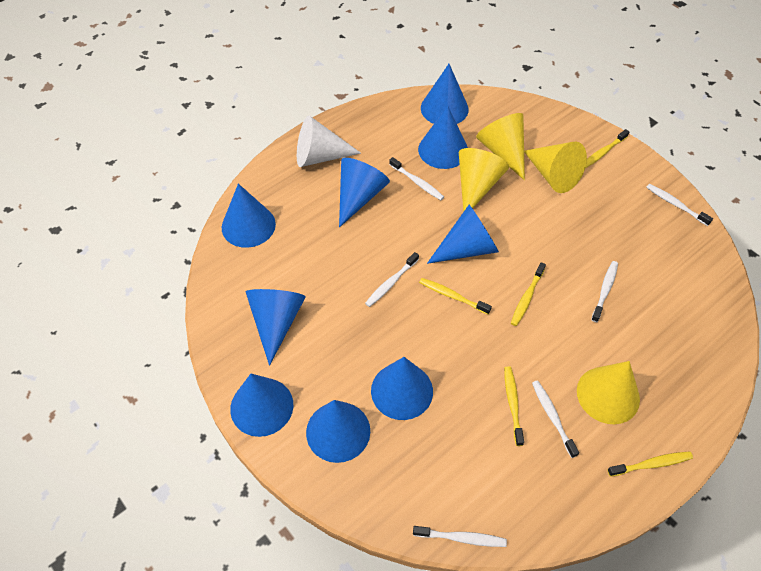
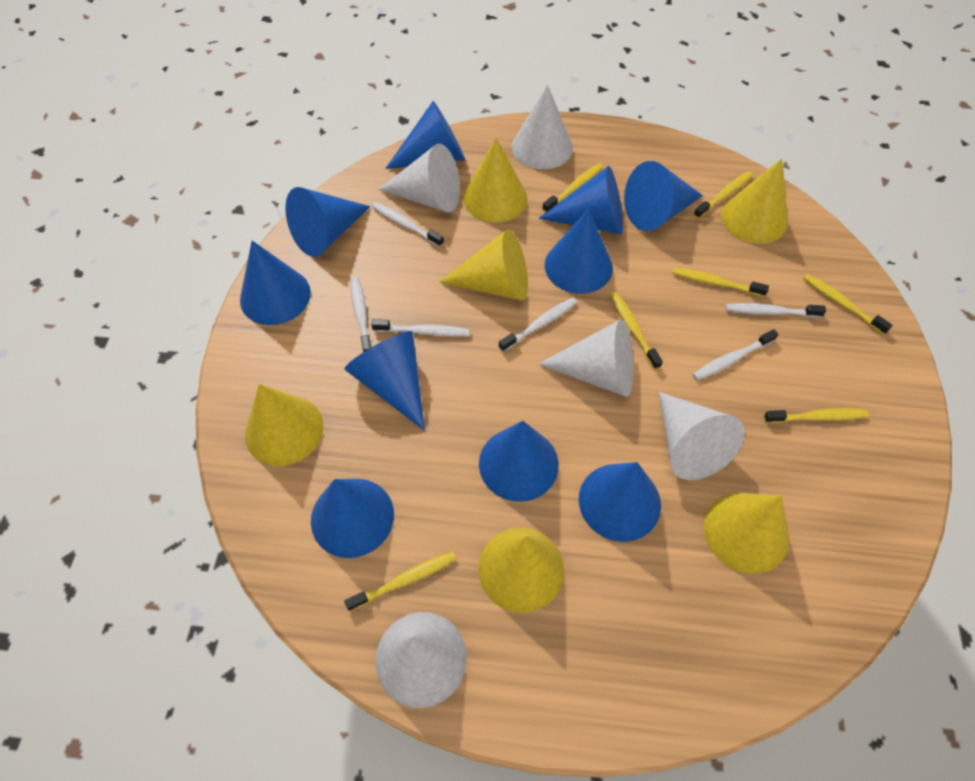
blue cone: [222,184,276,248] [230,374,293,437] [246,289,306,366] [306,400,370,463] [339,158,390,228] [371,357,433,420] [418,106,468,169] [421,64,469,124] [427,205,499,264] = 9 -> [240,241,311,325] [285,187,370,257] [311,479,394,558] [345,331,425,431] [385,101,465,169] [479,421,559,502] [538,166,623,234] [545,209,613,294] [579,462,661,542] [624,161,703,231] = 10
white cone: [297,116,361,167] = 1 -> [375,612,467,708] [378,144,460,212] [512,85,573,169] [538,319,634,397] [659,392,745,480] = 5
yellow cone: [459,148,509,212] [476,113,525,180] [524,142,587,193] [577,361,640,424] = 4 -> [245,384,324,466] [439,229,528,301] [463,138,527,223] [478,527,564,613] [704,493,789,574] [721,159,788,244] = 6
yellow toothbrush: [419,278,492,314] [504,366,524,446] [511,262,546,326] [585,129,629,168] [607,451,693,477] = 5 -> [344,551,457,611] [542,163,603,213] [610,292,663,370] [672,268,769,297] [693,171,753,219] [764,409,869,423] [803,274,893,335] = 7

